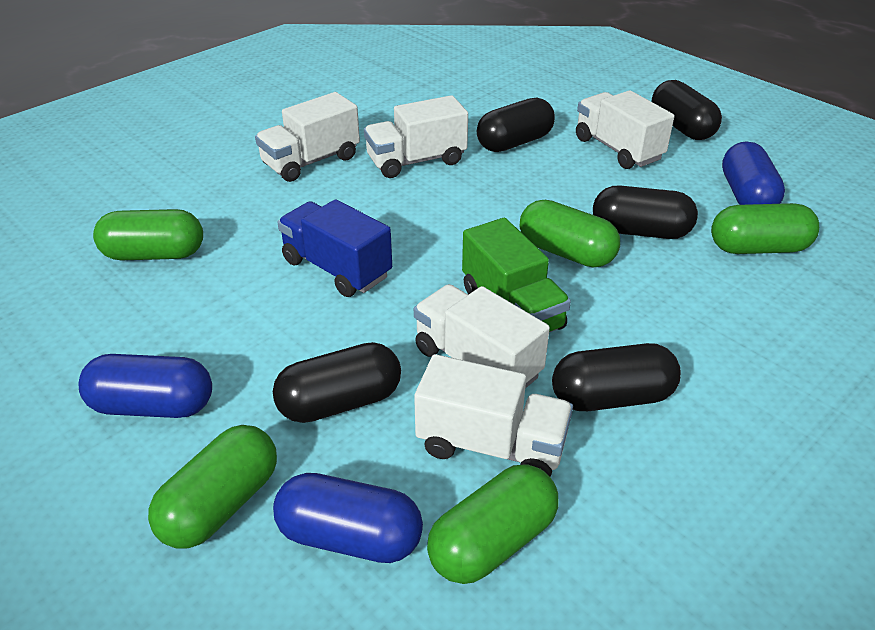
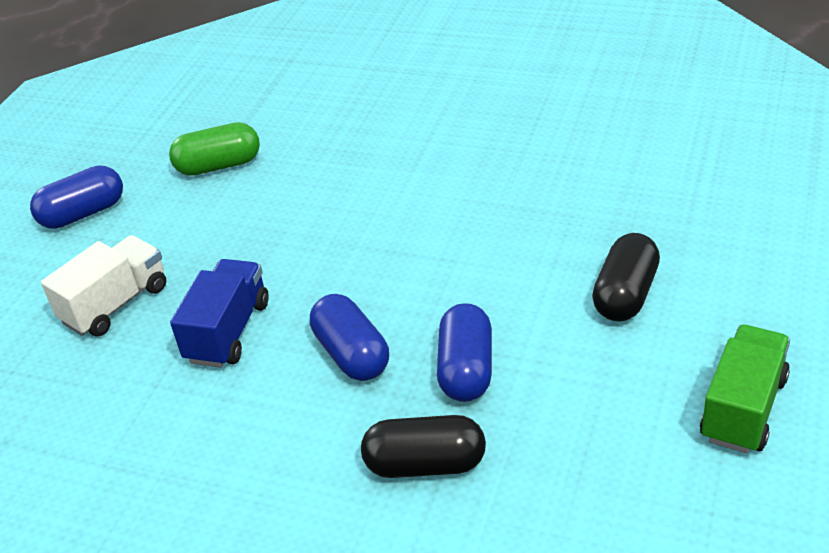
black capsule: [273,342,401,423] [477,98,555,152] [552,343,681,411] [593,185,698,239] [652,80,722,140] = 5 -> [361,415,486,478] [592,233,660,321] = 2
green capsule: [93,209,203,260] [148,425,277,548] [427,464,559,584] [520,200,620,268] [711,203,819,254] = 5 -> [169,122,260,176] = 1
white truck: [255,92,360,182] [364,95,468,178] [414,284,550,388] [414,354,573,477] [576,90,675,169] = 5 -> [41,235,166,337] = 1

